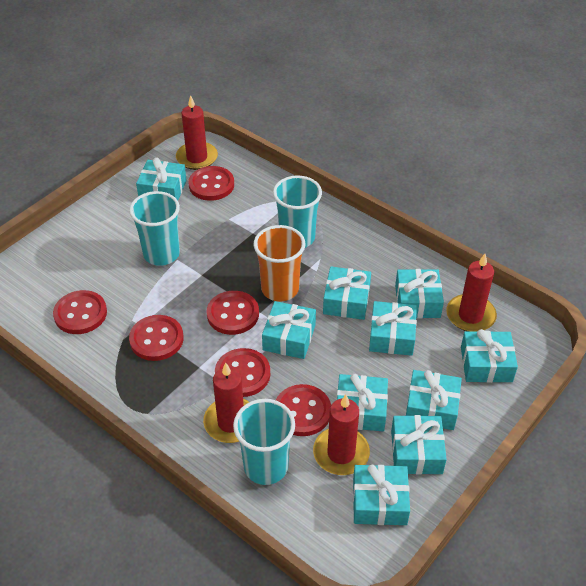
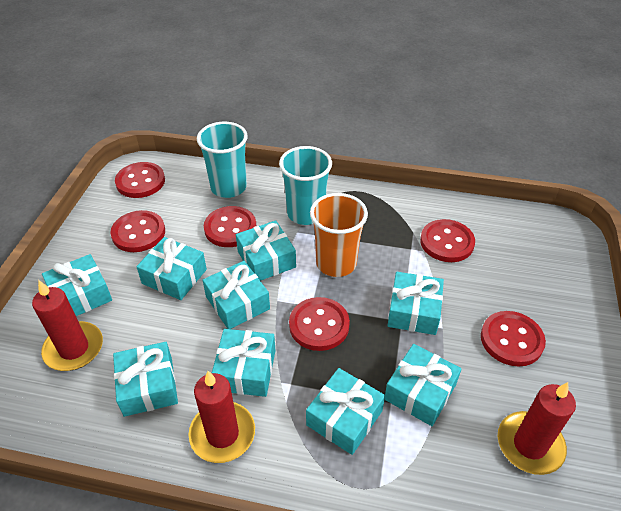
red candle: [176,95,218,170] [203,363,249,443] [313,395,370,475] [446,254,497,332] = 4 -> [32,280,103,371] [189,371,255,463] [498,382,576,475] = 3
turquoise cup: [129,191,180,266] [233,399,295,485] [273,175,322,248] = 3 -> [197,122,248,198] [279,146,332,225] = 2
turquoise gift: [136,158,187,200] [262,301,316,359] [323,267,371,320] [337,374,388,431] [353,465,410,525] [369,301,417,356] [391,415,447,475] [395,269,444,318] [406,370,462,430] [461,329,518,383] = 10 -> [42,254,112,316] [113,342,178,417] [136,237,207,300] [203,261,270,329] [212,329,276,397] [236,220,296,281] [306,368,385,455] [385,344,462,426] [387,272,444,335] = 9

